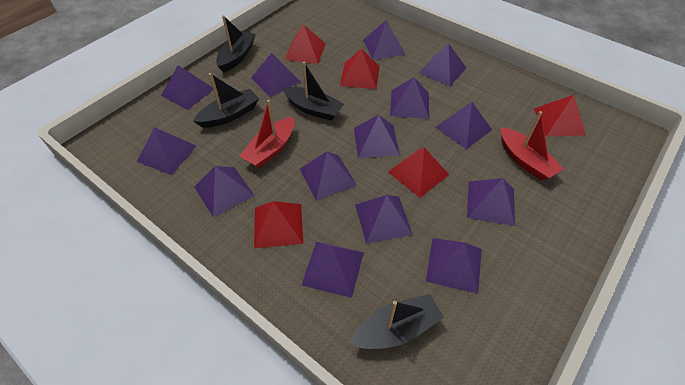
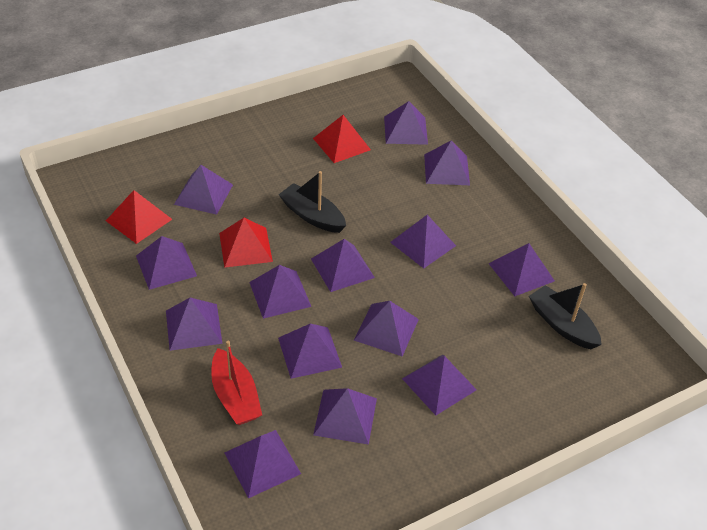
black boat: [193,73,259,128] [216,15,256,72] [282,62,344,121] [350,294,444,349] = 4 -> [278,171,346,233] [529,283,602,349] = 2
red boat: [239,100,295,168] [500,111,564,180] = 2 -> [211,341,262,425] = 1
red pyramid: [254,201,303,248] [285,24,326,64] [340,49,380,89] [388,148,449,198] [534,95,586,137] = 5 -> [106,190,172,244] [219,218,273,268] [313,115,371,163] = 3

